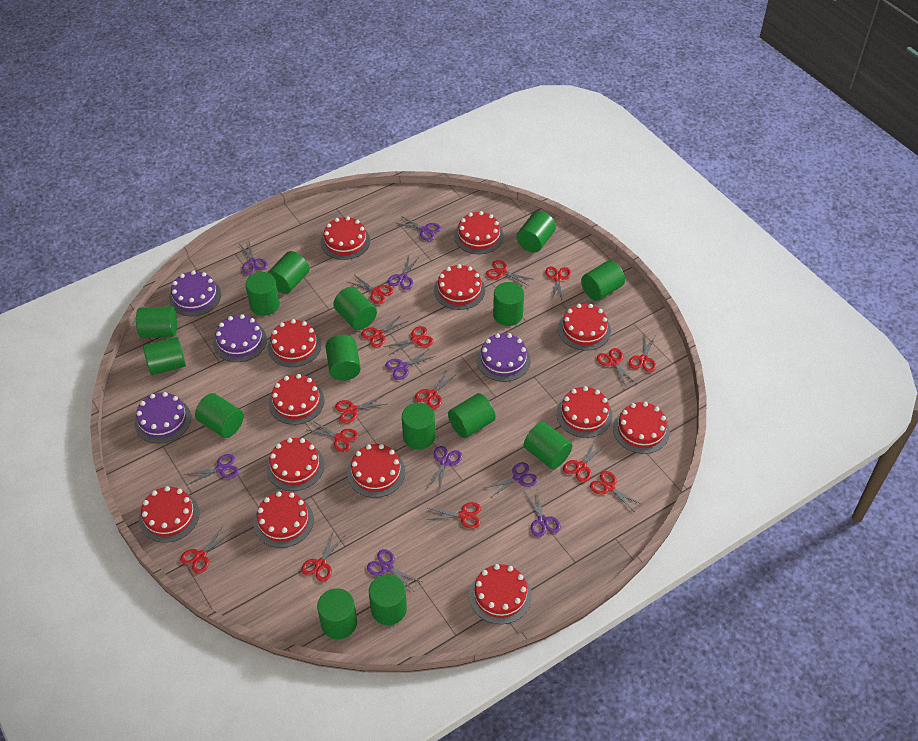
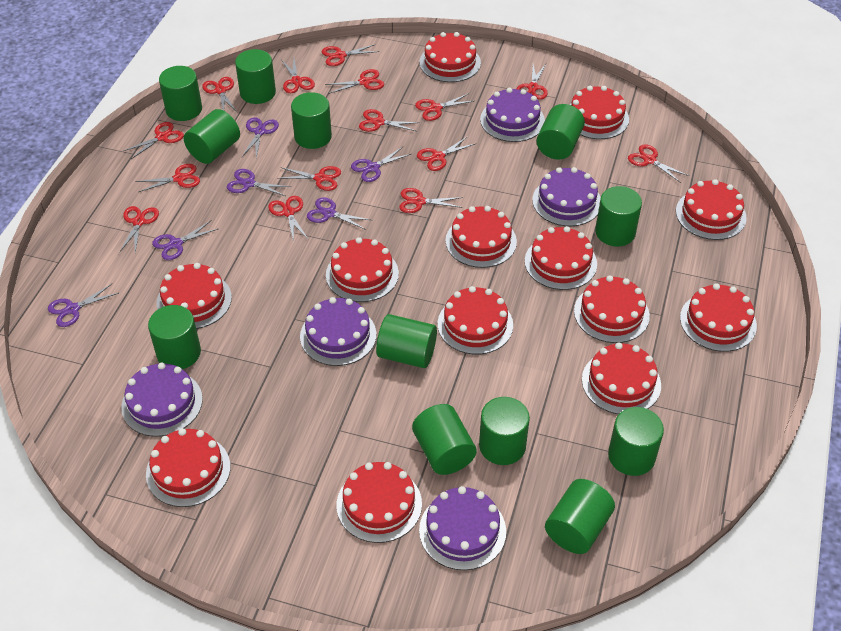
green cylinder: [136,306,177,338] [143,337,186,375] [195,393,244,438] [245,272,280,316] [267,251,309,294] [317,588,357,639] [325,335,361,381] [333,287,377,330] [369,574,407,625] [402,403,435,450] [448,393,496,438] [493,282,524,326] [516,211,556,253] [524,422,573,469] [581,260,625,301] = 15 -> [148,305,201,369] [159,66,202,121] [184,109,240,164] [235,49,276,104] [291,92,332,149] [376,314,437,368] [412,404,477,475] [479,397,530,465] [537,104,585,160] [545,479,615,554] [595,186,642,246] [608,407,664,476] = 12
purple cake: [134,392,191,444] [169,270,221,316] [213,314,267,362] [477,333,531,382] = 4 -> [121,362,203,437] [300,297,376,366] [419,486,506,570] [480,88,545,142] [532,167,601,226] = 5
purple scissors: [184,454,239,485] [239,242,268,274] [367,549,422,591] [385,349,435,380] [388,256,419,290] [397,216,441,241] [427,446,462,490] [484,462,538,498] [525,491,561,537] = 9 -> [48,284,119,327] [152,220,219,260] [227,169,292,196] [242,117,279,158] [307,197,371,230] [351,147,411,182] = 6

